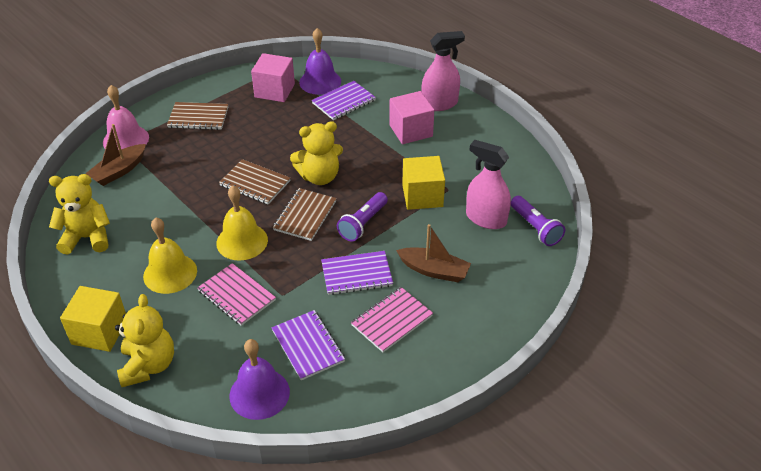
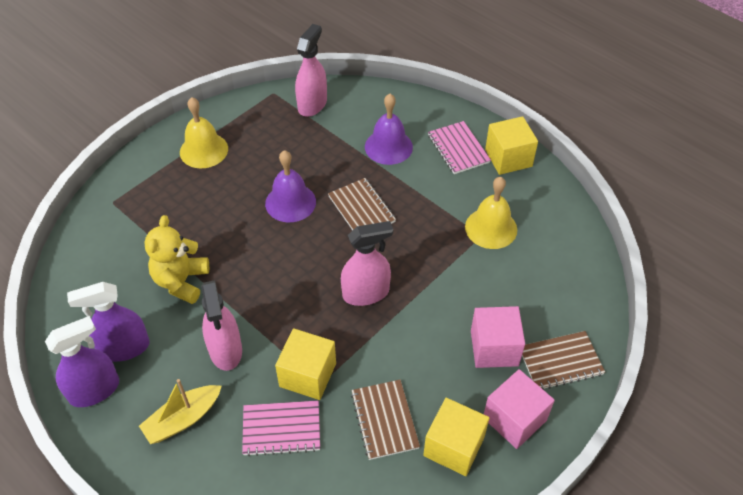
brown boat: [85,124,146,186] [396,224,471,282] = 2 -> none = 0
pink bell: [103,85,149,150] = 1 -> none = 0
pink spray bottle: [421,31,465,111] [466,140,511,229] = 2 -> [201,280,242,371] [295,24,327,117] [341,221,393,306] = 3
purple flashlight: [337,192,388,242] [511,196,565,246] = 2 -> none = 0
purple notebook: [272,310,345,380] [312,81,376,120] [321,251,393,295] = 3 -> none = 0
purple spray bottle: none = 0 -> [45,316,119,407] [67,282,150,362] = 2
yellow boat: none = 0 -> [139,379,222,444] = 1
yellow cube: [60,286,126,352] [402,156,445,210] = 2 -> [275,328,336,400] [423,398,489,476] [485,116,538,175] = 3
yellow teddy bear: [49,174,110,255] [115,294,174,387] [290,121,343,185] = 3 -> [144,215,209,304] = 1

